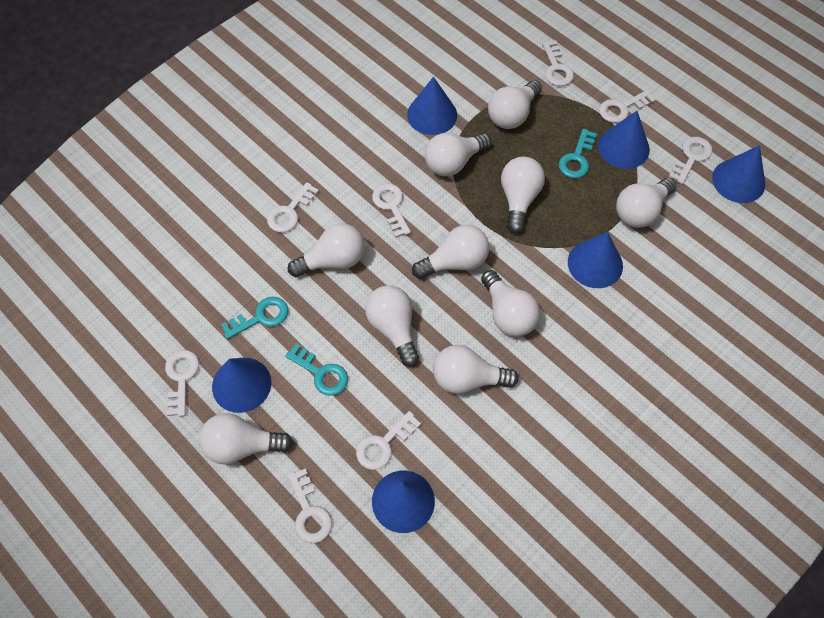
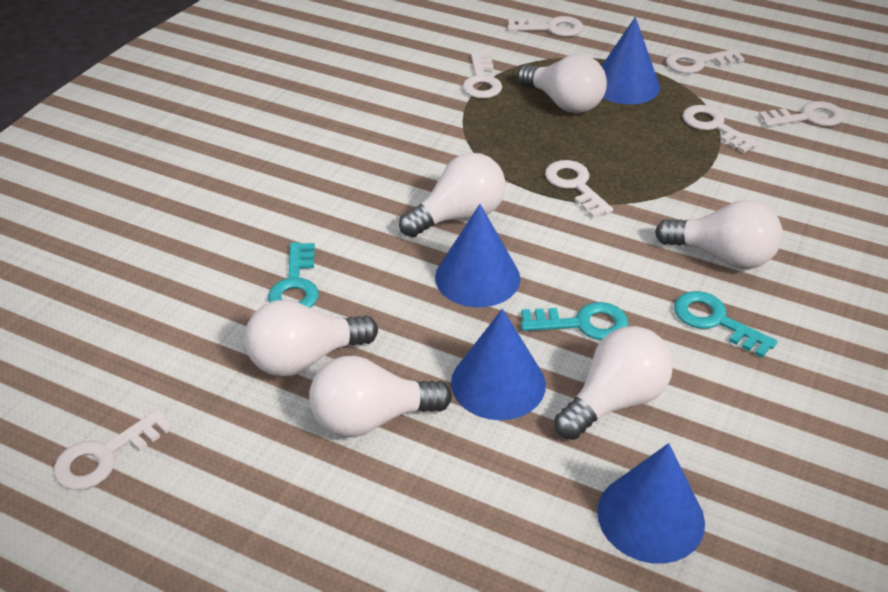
blue cone: [212,358,271,413] [372,471,435,533] [407,77,457,135] [568,232,623,288] [598,111,650,169] [712,145,765,203] = 6 -> [435,204,520,307] [451,309,546,420] [597,443,705,564] [601,17,660,104] = 4
white key: [165,350,199,417] [267,182,319,232] [288,468,332,543] [356,411,421,470] [372,183,411,238] [542,40,574,86] [599,90,656,123] [669,137,712,184] = 8 -> [54,409,173,490] [462,53,502,98] [507,16,583,37] [545,160,613,218] [666,49,745,73] [682,105,759,153] [759,101,844,127] = 7
white light bulb: [199,413,293,464] [288,223,365,277] [365,285,419,367] [412,225,489,279] [425,133,491,176] [433,345,519,394] [481,270,540,337] [488,80,542,129] [501,157,545,234] [616,178,676,228] = 10 -> [245,299,378,377] [309,356,452,437] [399,153,506,237] [517,54,607,113] [554,326,673,440] [655,200,782,269] = 6

